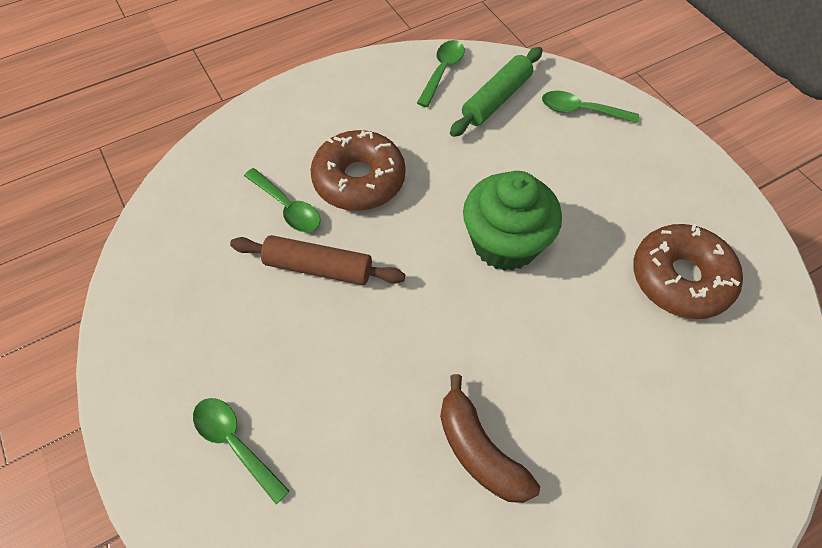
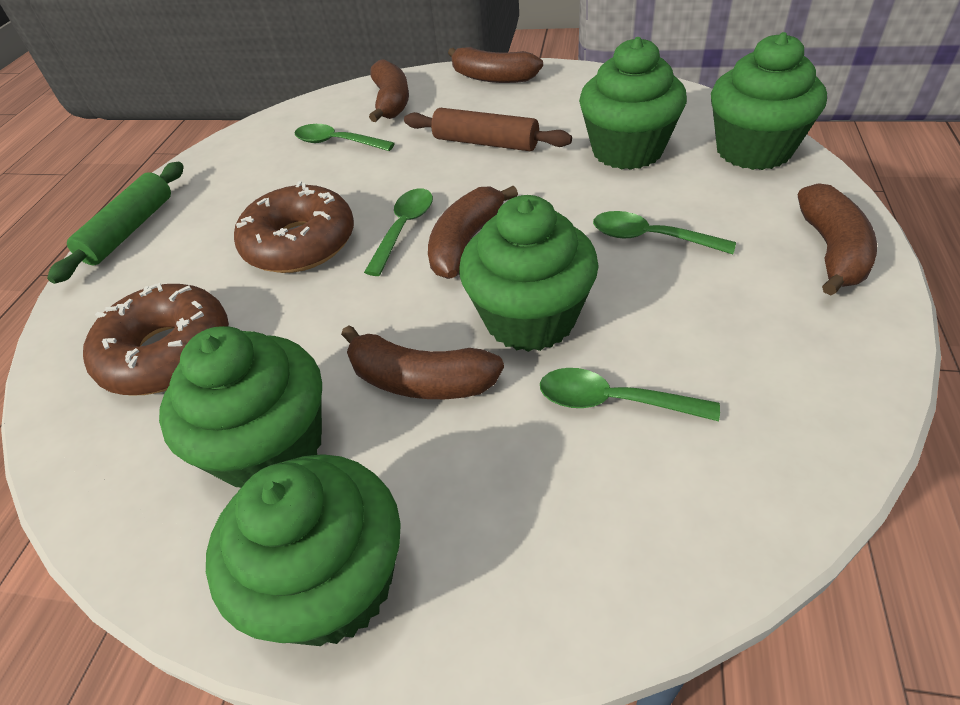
brown banana: [440,374,540,503] = 1 -> [341,325,504,399] [369,59,409,122] [428,186,518,279] [448,47,543,83] [798,183,877,295] = 5
green cupcake: [463,171,562,271] = 1 -> [159,326,322,488] [206,454,401,646] [459,195,599,352] [579,37,687,170] [711,32,827,170] = 5

